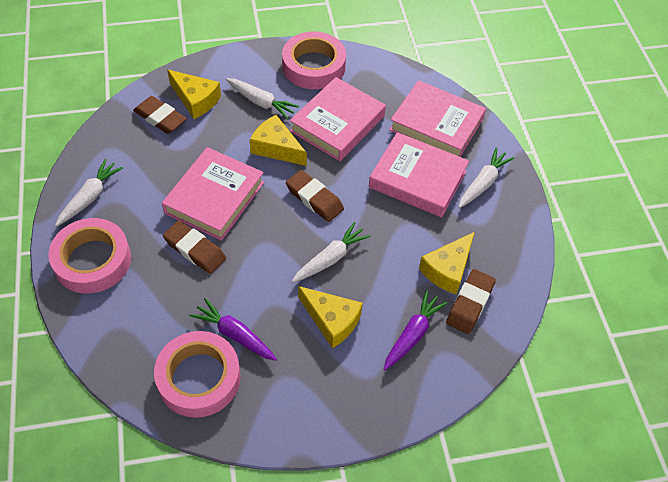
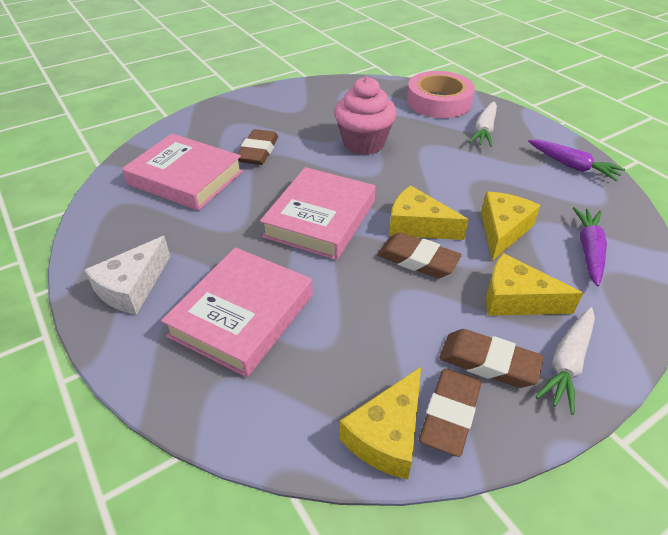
pink book: [162,147,264,241] [290,77,386,161] [369,132,469,217] [389,80,486,157] = 4 -> [122,133,243,211] [161,247,313,377] [260,167,376,260] = 3
pink cupcake: none = 0 -> [334,77,397,155] = 1
pink tape: [48,218,131,294] [154,331,241,418] [282,31,346,89] = 3 -> [407,71,475,118] = 1
white carrot: [55,159,123,227] [226,78,299,120] [292,222,370,283] [459,148,515,208] = 4 -> [469,101,497,147] [535,307,595,415] = 2
white cheese: none = 0 -> [85,236,170,315] = 1

